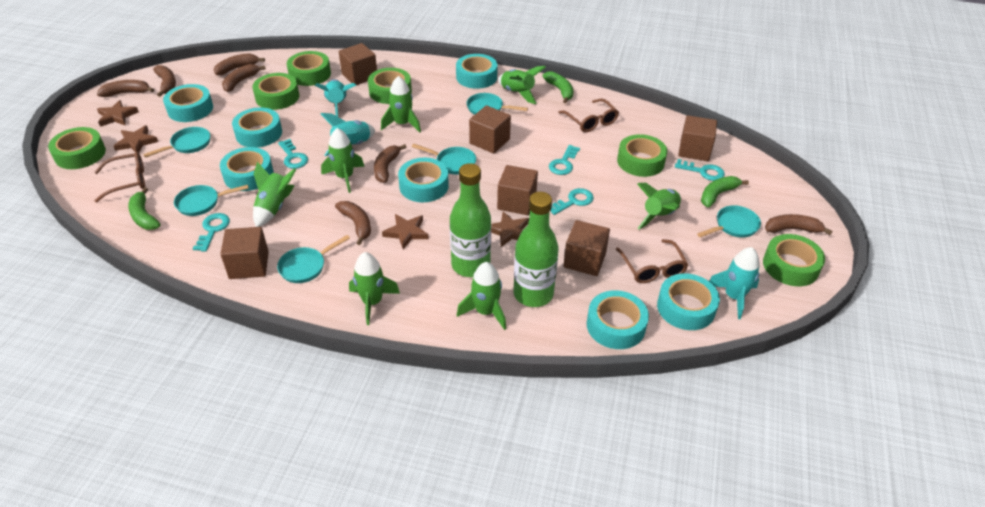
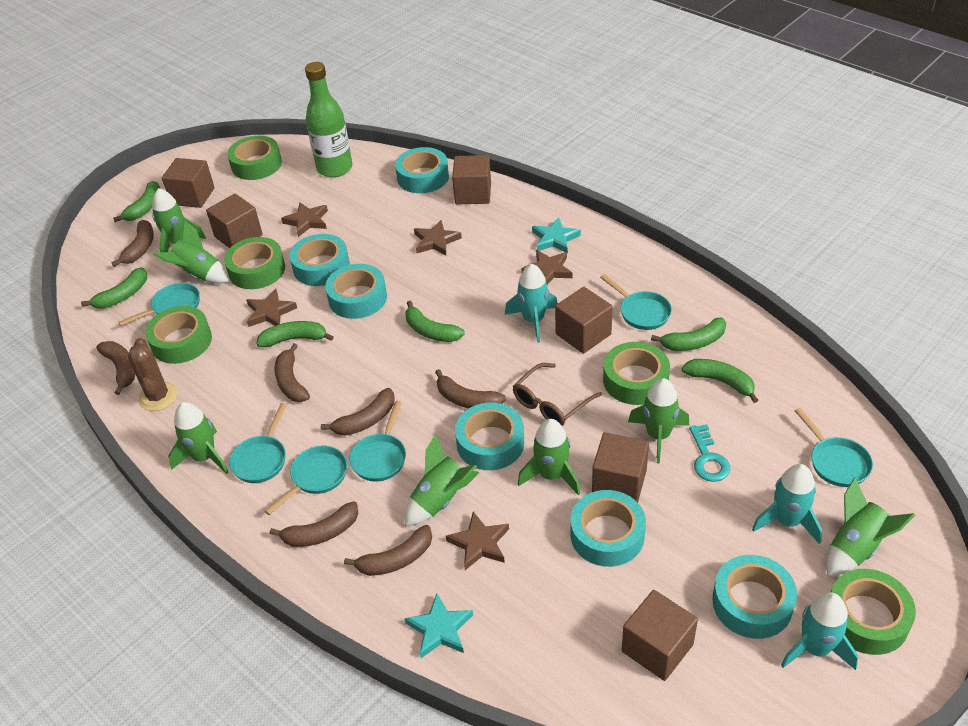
brown cactus: none = 0 -> [128,338,178,411] = 1
brown glasses: [94,152,145,202] [558,98,619,132] [616,239,688,283] = 3 -> [513,363,602,426] = 1
brown star: [97,100,139,127] [113,125,158,153] [382,214,428,249] [491,211,529,247] = 4 -> [246,289,297,327] [281,203,328,237] [414,220,462,256] [446,512,509,570] [522,250,572,285] = 5
green banana: [128,187,160,230] [543,71,573,103] [701,176,749,207] = 3 -> [81,267,147,309] [113,181,160,222] [256,321,334,347] [405,301,465,342] [651,318,726,351] [682,359,758,403] = 6
green bottle: [450,163,491,277] [513,192,559,307] = 2 -> [305,62,352,177] = 1
green tape: [48,127,106,169] [252,73,299,110] [287,51,331,86] [368,68,412,104] [617,134,667,177] [763,234,825,286] = 6 -> [145,306,212,364] [224,237,285,289] [227,136,282,180] [603,342,670,405] [831,569,916,655] = 5
turquoise key: [193,213,230,252] [278,139,308,169] [549,145,580,175] [550,188,594,215] [675,159,725,181] = 5 -> [689,424,731,482] = 1
turquoise star: none = 0 -> [404,593,473,658] [532,217,581,254] = 2
turquoise tape: [163,84,213,122] [220,147,274,191] [232,107,282,148] [398,158,449,202] [456,54,498,89] [587,290,649,349] [657,273,720,330] = 7 -> [289,234,350,286] [325,264,387,319] [395,147,449,193] [455,403,524,470] [571,490,646,567] [712,555,797,639] = 6

